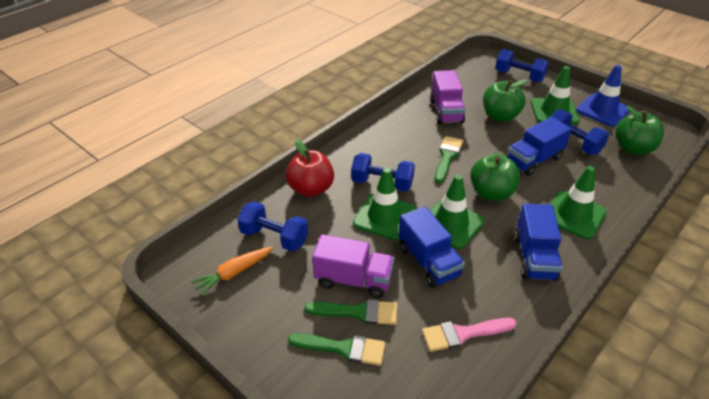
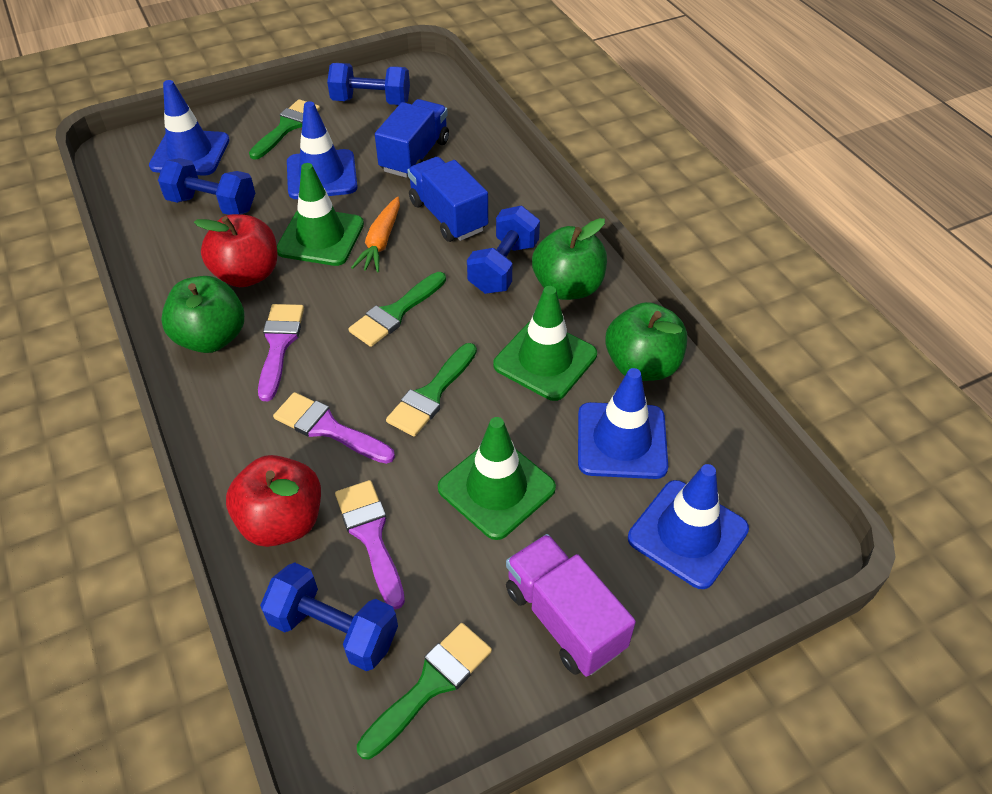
blue traffic cone: [576,65,630,126] = 1 -> [149,80,230,176] [287,101,358,199] [578,368,668,479] [628,464,749,589] = 4
blue truck: [399,206,465,288] [507,117,572,176] [514,203,563,281] = 3 -> [375,99,449,178] [407,157,488,242] = 2
green brush: [288,333,385,366] [305,299,397,325] [435,136,463,183] = 3 -> [249,99,320,160] [348,272,446,347] [357,623,492,759] [386,343,477,437] = 4
green traffic cone: [353,168,416,240] [430,174,485,249] [531,66,580,125] [549,166,607,239] = 4 -> [277,163,364,266] [438,417,556,540] [493,286,597,401] = 3
pink brush: [422,318,516,352] = 1 -> none = 0
purple brush: none = 0 -> [258,304,304,401] [273,392,395,464] [335,480,405,610] = 3
purple truck: [312,234,394,298] [430,70,465,124] = 2 -> [506,534,636,677] = 1
red apple: [285,140,334,197] = 1 -> [194,214,277,287] [226,455,321,547] = 2

